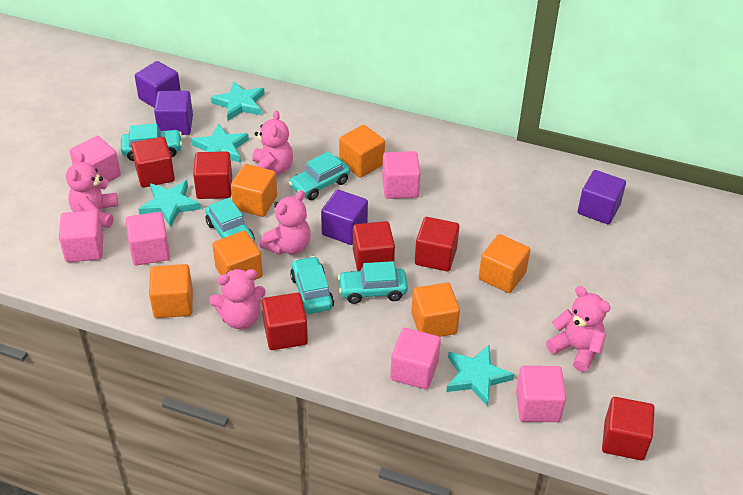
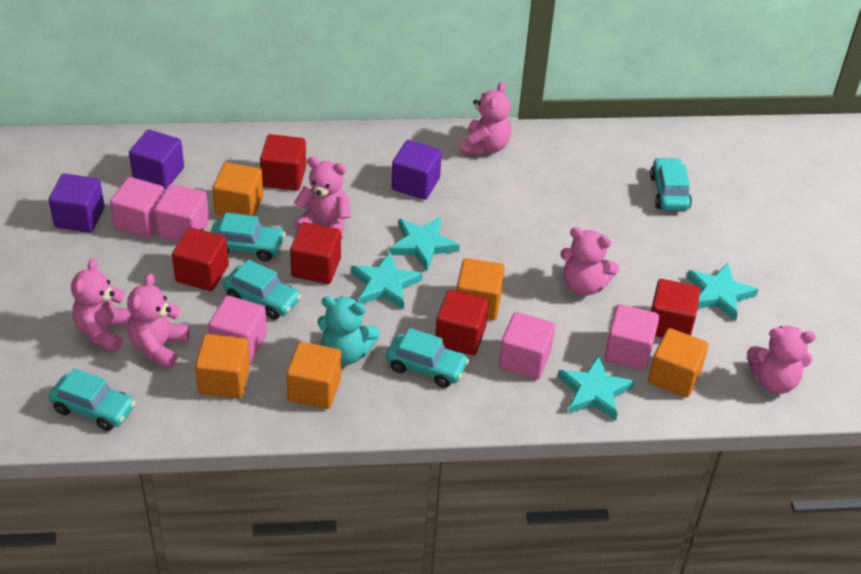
orange cube: [149,264,193,318] [212,231,263,280] [231,164,277,217] [339,125,385,178] [411,282,460,337] [479,234,530,293] = 6 -> [195,334,250,398] [212,162,263,217] [286,342,341,409] [456,258,505,320] [648,328,709,398] = 5
pink cube: [59,210,104,262] [70,136,121,182] [126,212,170,266] [382,151,421,199] [390,328,441,389] [516,366,566,422] = 6 -> [110,177,164,239] [154,184,209,242] [208,296,267,362] [499,312,555,380] [604,304,660,370] = 5
pink teddy bear: [66,153,118,228] [209,269,266,329] [252,110,293,174] [260,190,311,255] [546,286,611,372] = 5 -> [71,258,131,353] [127,274,190,369] [294,157,350,239] [461,82,511,156] [560,227,619,296] [747,326,816,394] = 6
purple cube: [135,61,181,108] [154,91,193,135] [321,190,368,245] [578,170,626,224] = 4 -> [49,173,105,233] [129,130,184,190] [391,140,442,200] = 3
red cube: [131,137,175,188] [193,151,232,199] [262,293,308,350] [353,221,395,271] [415,217,459,271] [602,397,655,460] = 6 -> [172,227,229,291] [260,134,306,191] [290,222,341,284] [435,290,489,355] [651,279,700,338] = 5
turquoise teddy bear: none = 0 -> [317,296,380,365] = 1

